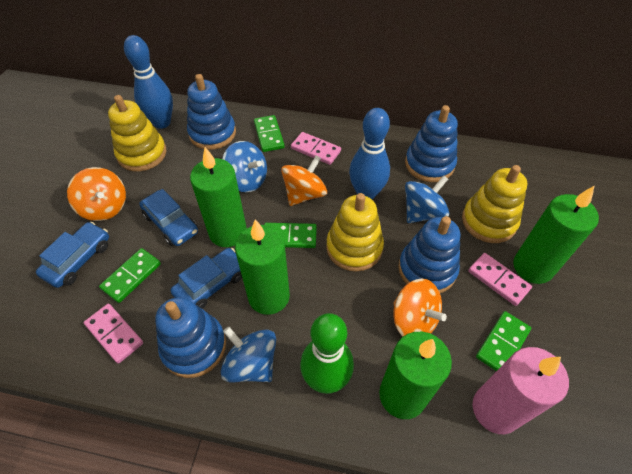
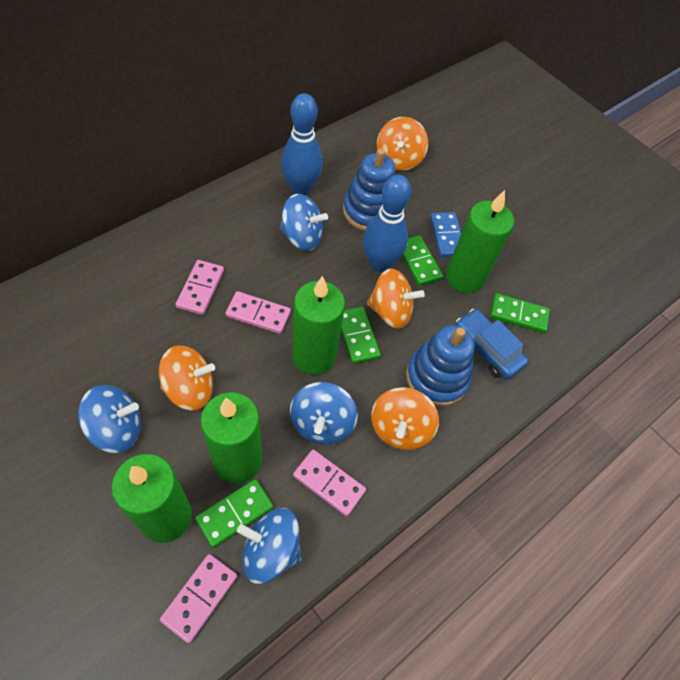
blue car: [36,222,109,288] [139,189,198,246] [171,248,242,309] = 3 -> [456,309,528,379] = 1
blue domino: none = 0 -> [430,212,461,258] = 1
blue spinning top: [221,327,276,382] [222,141,267,192] [405,175,449,223] = 3 -> [78,385,141,453] [237,508,301,584] [280,194,328,251] [290,382,358,444] = 4
blue stacking toy: [155,297,226,378] [187,74,236,150] [398,216,460,293] [405,105,458,182] = 4 -> [343,149,396,231] [406,325,475,406] = 2
green bowling pin: [300,313,354,394] = 1 -> none = 0
orange spinning top: [67,167,126,221] [281,155,327,206] [393,279,447,336] = 3 -> [159,345,215,410] [367,268,425,329] [371,387,439,450] [377,117,428,171] = 4
pink candle: [472,347,569,434] = 1 -> none = 0
pink domino: [84,304,143,364] [291,132,341,165] [468,253,532,306] = 3 -> [160,554,237,643] [175,260,224,315] [225,291,291,334] [293,450,366,516] = 4
yellow stacking toy: [108,95,166,172] [326,193,384,272] [462,165,527,243] = 3 -> none = 0

